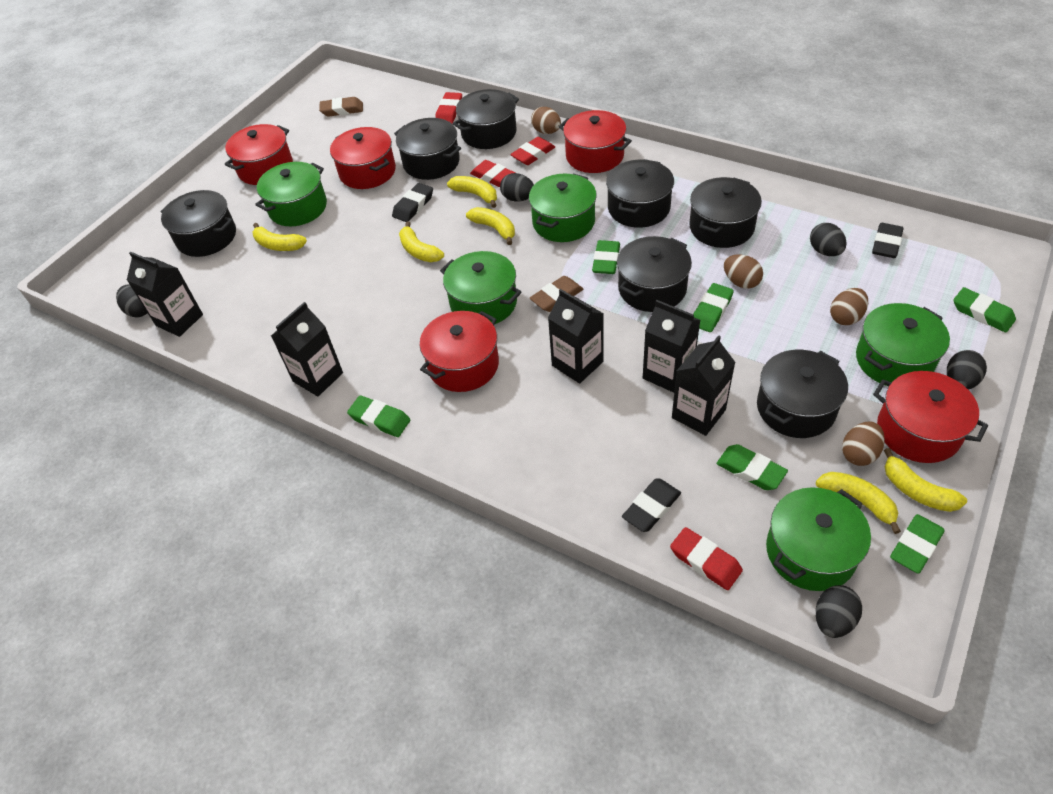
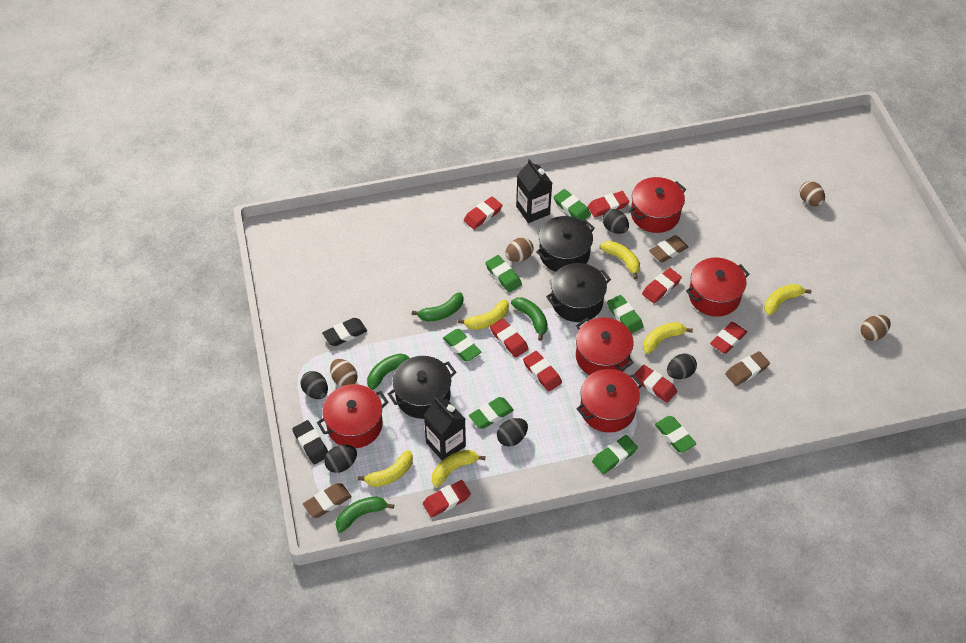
black carton: [127,252,203,337] [271,302,343,396] [548,289,604,384] [643,300,700,393] [672,335,735,436] = 5 -> [424,397,466,460] [516,159,552,223] = 2
black eraser: [392,183,433,222] [622,479,681,532] [872,223,904,258] = 3 -> [292,420,328,464] [322,318,367,346] = 2
black pot: [161,190,236,257] [394,118,461,180] [453,89,519,149] [606,159,674,228] [617,236,692,312] [689,177,762,248] [757,350,848,438] = 7 -> [388,356,456,419] [536,216,595,272] [546,263,611,322] = 3
brown eraser: [319,97,363,117] [530,276,584,312] = 2 -> [303,483,352,518] [649,235,688,263] [725,351,770,386] = 3
green banana: none = 0 -> [336,497,394,533] [367,353,410,390] [412,292,464,322] [511,297,548,341] = 4
green eraser: [347,395,410,437] [592,240,620,274] [693,283,734,332] [716,444,788,490] [890,514,945,574] [953,287,1016,332] = 6 -> [443,329,481,361] [469,397,514,429] [485,255,522,292] [554,189,591,221] [592,435,638,474] [607,295,643,334] [655,416,696,453] = 7
green pot: [255,162,327,226] [440,251,522,324] [529,174,597,242] [766,487,871,591] [856,303,950,386] = 5 -> none = 0
red eraser: [435,92,462,124] [470,160,516,187] [510,137,555,165] [670,527,743,590] = 4 -> [423,480,471,518] [464,197,502,229] [490,318,529,358] [523,351,562,391] [588,191,629,217] [634,365,677,403] [642,268,682,303] [710,322,747,354] = 8

